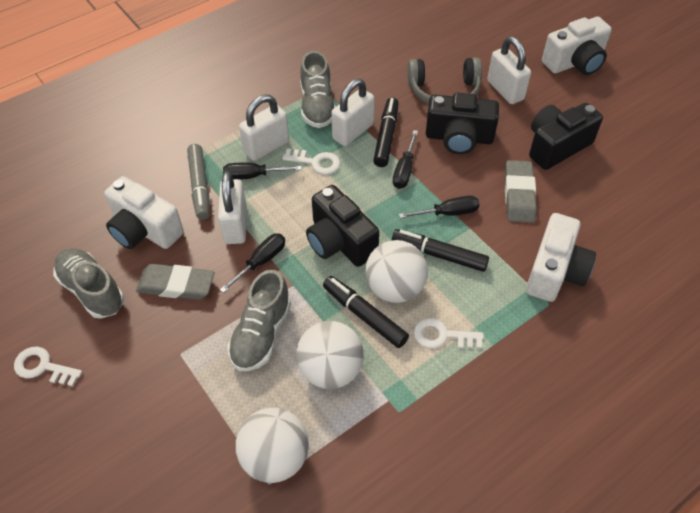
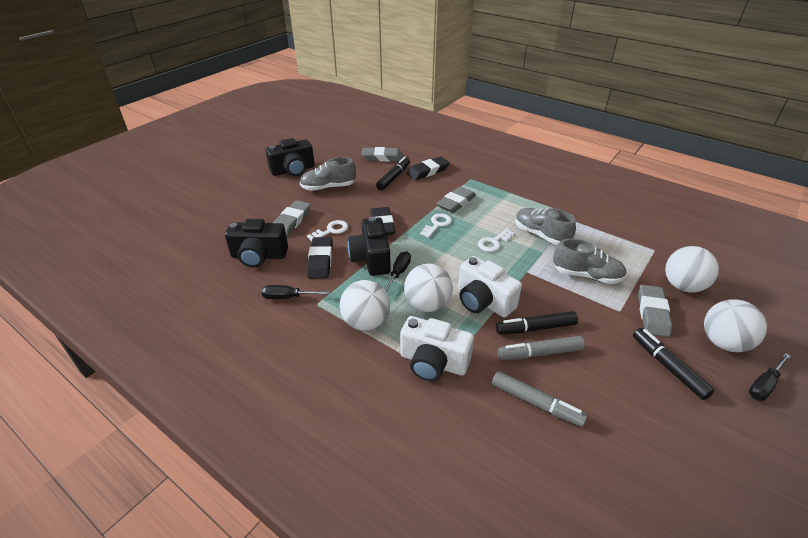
black eraser: none = 0 -> [307,237,333,279] [370,207,395,235] [407,156,450,180] = 3
black screwdriver: [220,233,285,293] [223,162,302,180] [393,130,418,189] [399,195,479,218] = 4 -> [261,285,329,299] [385,251,411,292] [749,353,790,401] = 3
grey eraser: [136,264,215,300] [505,160,537,223] = 2 -> [273,200,311,236] [361,147,403,162] [436,187,476,213] [638,285,672,337] = 4
grey headphones: [408,57,482,105] = 1 -> none = 0
grey marker: [187,144,210,220] = 1 -> [492,371,588,427] [498,336,585,360] = 2
white ball: [236,408,309,483] [296,321,364,389] [365,240,428,303] = 3 -> [340,280,390,331] [404,263,453,312] [665,246,719,293] [704,299,767,352] = 4
white camera: [104,176,184,249] [526,213,596,302] [542,17,612,75] = 3 -> [400,316,474,382] [458,256,522,318] = 2
white padlock: [218,171,247,244] [239,95,289,161] [331,79,375,146] [487,36,531,104] = 4 -> none = 0

